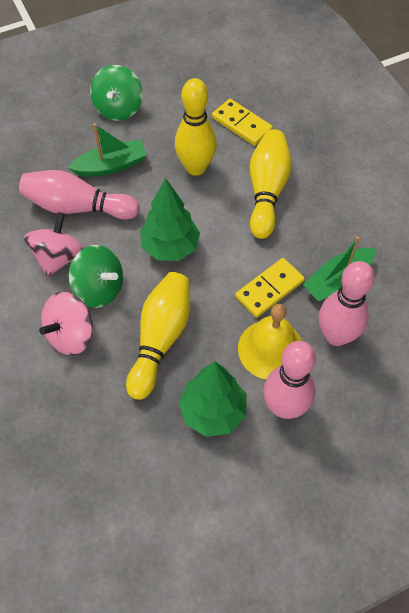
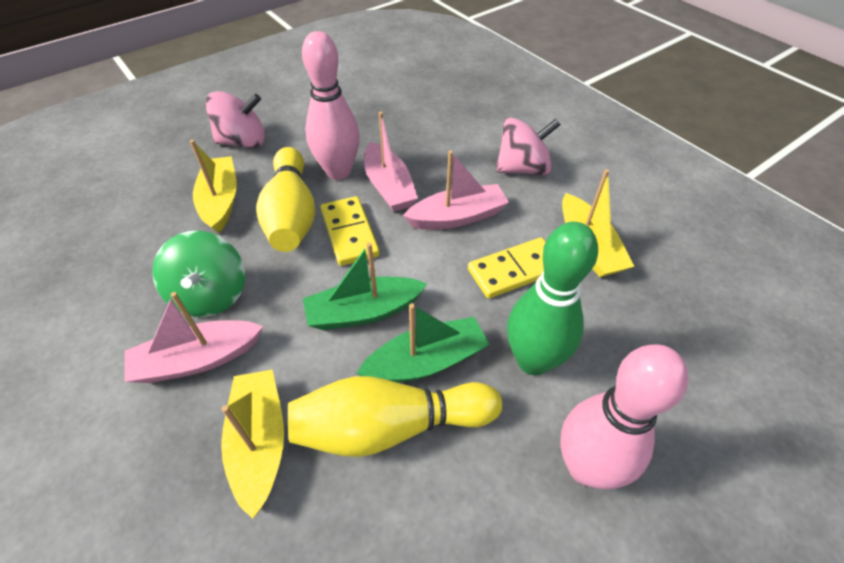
green bowling pin: none = 0 -> [507,222,598,375] = 1
green spinning top: [69,245,123,308] [90,65,143,121] = 2 -> [152,231,245,317] = 1
green tree: [140,178,200,261] [179,362,247,437] = 2 -> none = 0
pink boat: none = 0 -> [124,292,263,383] [364,112,418,212] [403,151,509,230] = 3
pink bowling pin: [19,170,140,220] [263,341,316,419] [319,261,375,346] = 3 -> [302,31,360,180] [560,344,689,489] = 2
yellow bell: [238,304,302,380] = 1 -> none = 0
yellow boat: none = 0 -> [190,140,237,233] [221,370,284,519] [562,169,635,277] = 3
yellow bowling pin: [126,272,190,400] [175,78,217,176] [250,129,292,239] = 3 -> [256,147,316,252] [288,376,502,457] = 2

